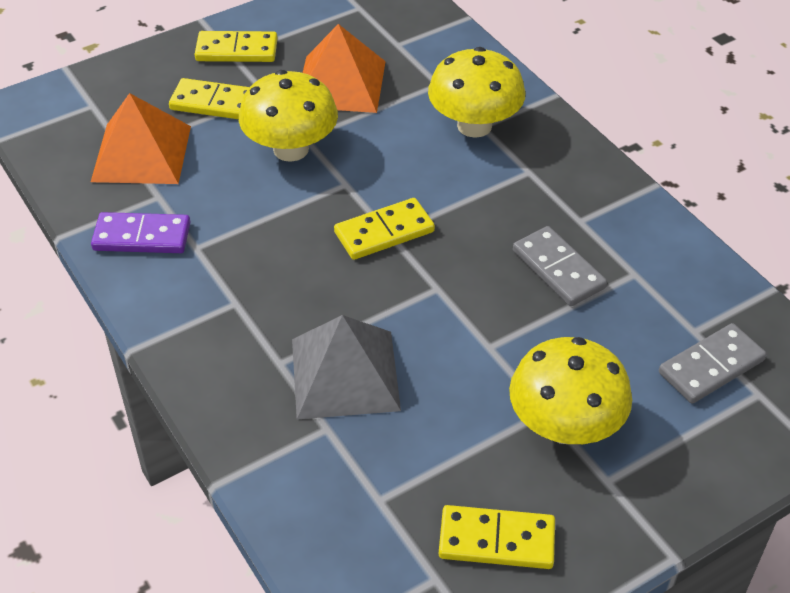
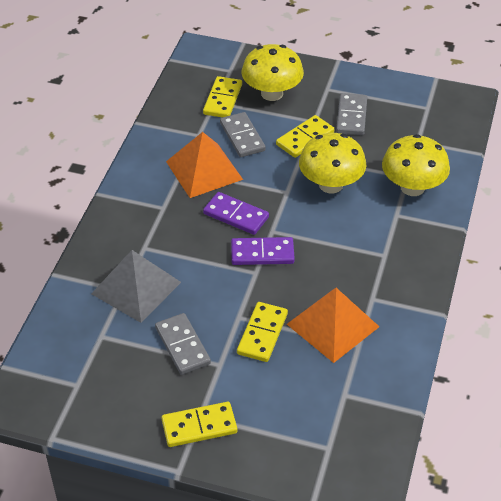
grey domino: [513,226,607,306] [659,323,767,404] = 2 -> [155,313,211,375] [220,112,266,157] [336,93,367,135] = 3
purple domino: [91,212,190,253] = 1 -> [203,192,269,235] [231,237,295,265] = 2

